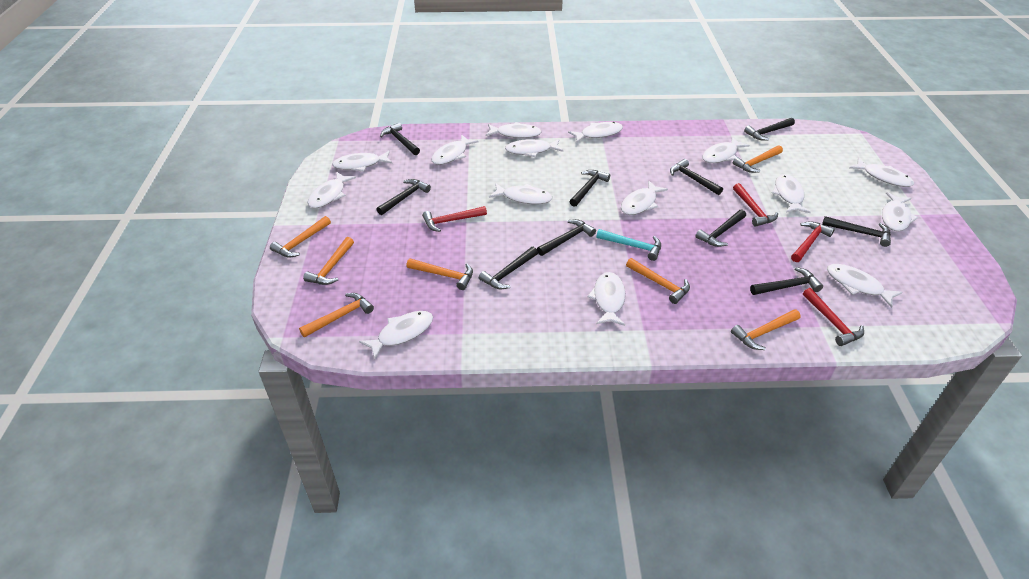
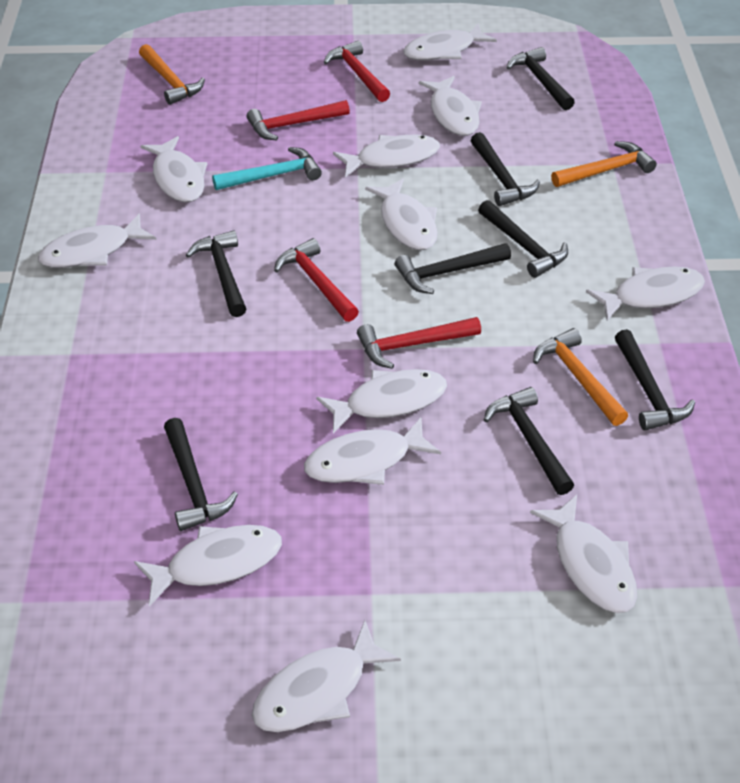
black hammer: [376,179,431,215] [380,123,420,155] [479,247,538,289] [537,219,596,256] [569,170,610,207] [670,159,723,195] [695,210,746,247] [744,118,795,141] [750,267,823,295] [822,216,891,247] = 10 -> [164,418,238,531] [186,230,246,317] [395,243,511,294] [471,132,540,206] [478,200,568,278] [484,387,574,495] [506,47,575,110] [615,329,695,431] = 8
orange hammer: [270,216,331,258] [299,293,374,338] [303,237,354,285] [407,258,473,290] [626,258,690,304] [731,309,801,350] [733,145,783,173] = 7 -> [139,44,205,105] [533,328,628,426] [551,141,657,187] = 3
white fish: [308,172,356,208] [332,151,393,172] [359,311,433,360] [431,135,478,165] [485,122,542,138] [489,183,552,204] [505,139,563,157] [568,122,623,143] [587,272,625,326] [621,180,668,215] [702,136,750,163] [772,174,811,213] [827,264,903,308] [849,158,914,187] [882,192,918,231] = 15 -> [38,214,156,268] [134,525,282,607] [141,136,207,202] [252,620,401,732] [304,417,441,485] [317,369,447,434] [333,135,440,177] [365,178,438,250] [403,24,497,60] [419,76,482,136] [530,495,637,613] [586,266,705,321] = 12

